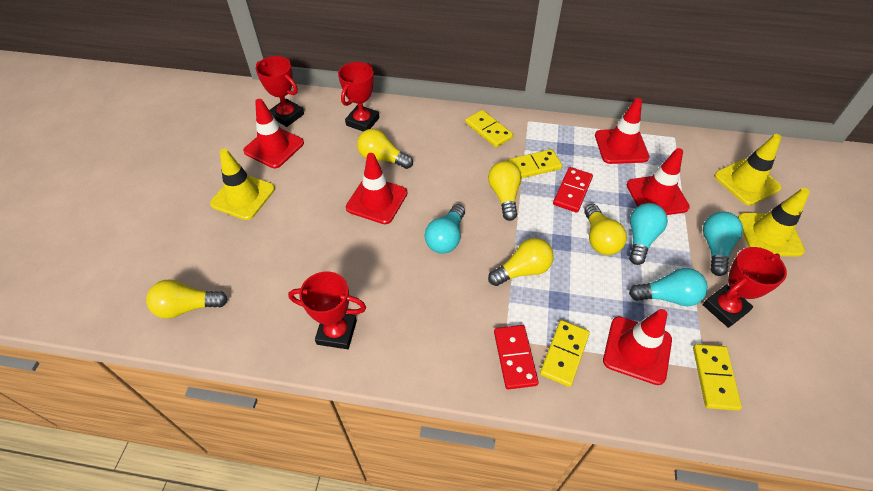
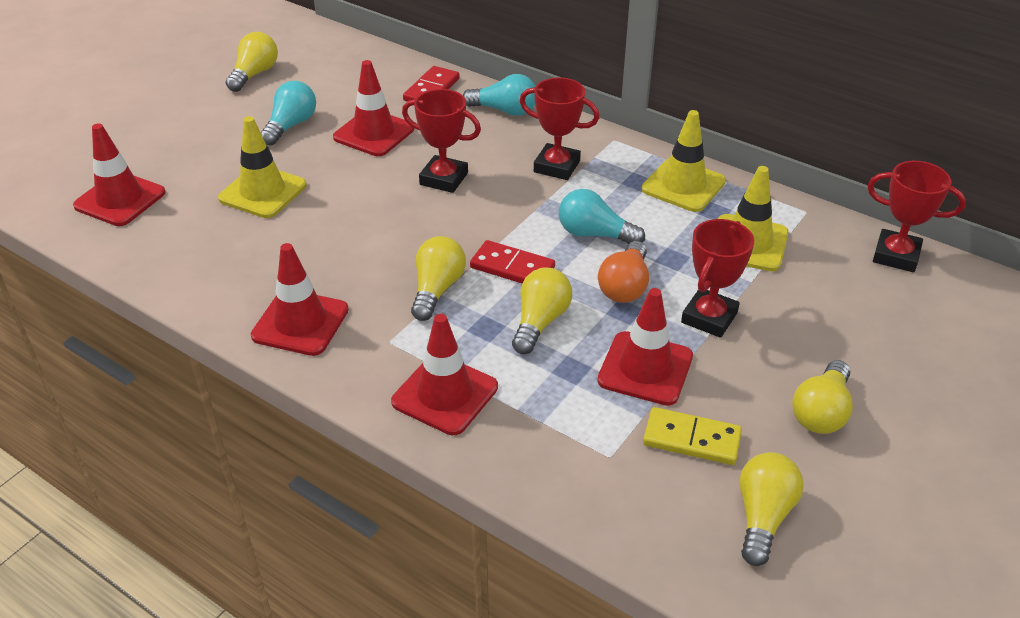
orange light bulb: none = 0 -> [598,241,649,303] = 1
turquoise light bulb: [425,204,465,254] [629,203,668,265] [629,268,708,306] [703,212,743,276] = 4 -> [260,81,316,146] [463,74,536,116] [559,189,645,244] = 3
yellow domino: [465,110,513,148] [507,149,562,179] [540,320,590,387] [693,344,742,411] = 4 -> [643,407,742,465] = 1

